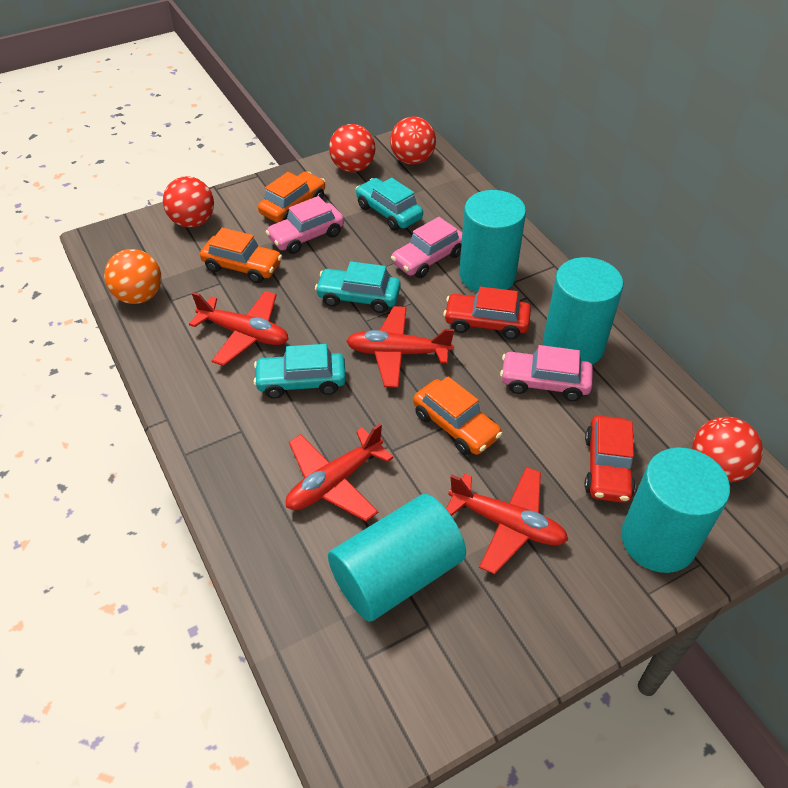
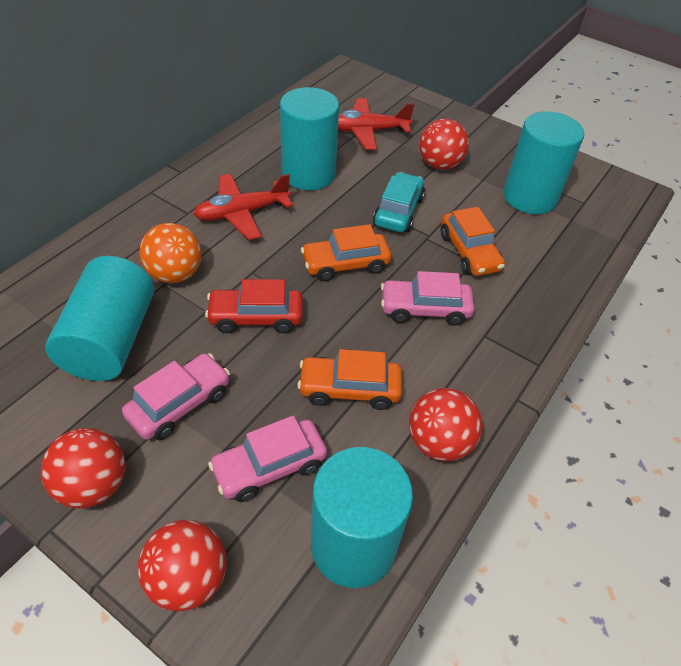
red car: [444,287,531,339] [584,416,636,503] = 2 -> [205,279,302,333] = 1
red plane: [189,291,289,366] [286,423,394,521] [346,306,454,388] [446,467,568,574] = 4 -> [193,174,293,240] [338,98,415,150] = 2
turquoise car: [253,344,346,399] [315,261,401,313] [356,178,423,231] = 3 -> [373,172,425,232] = 1

